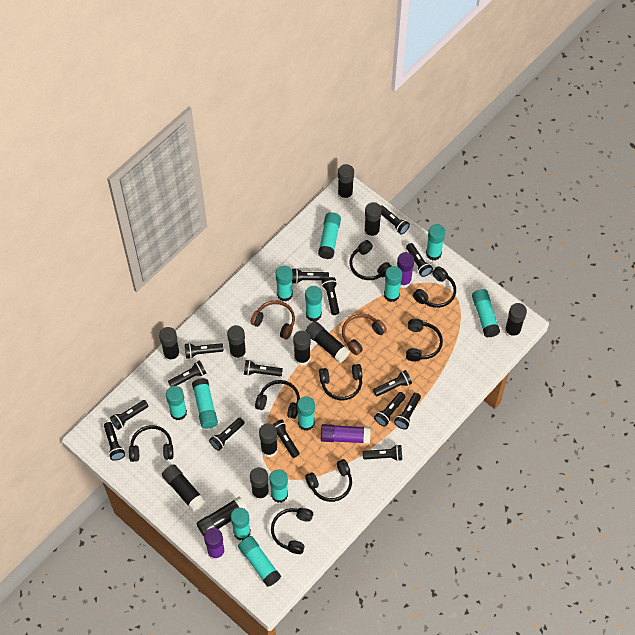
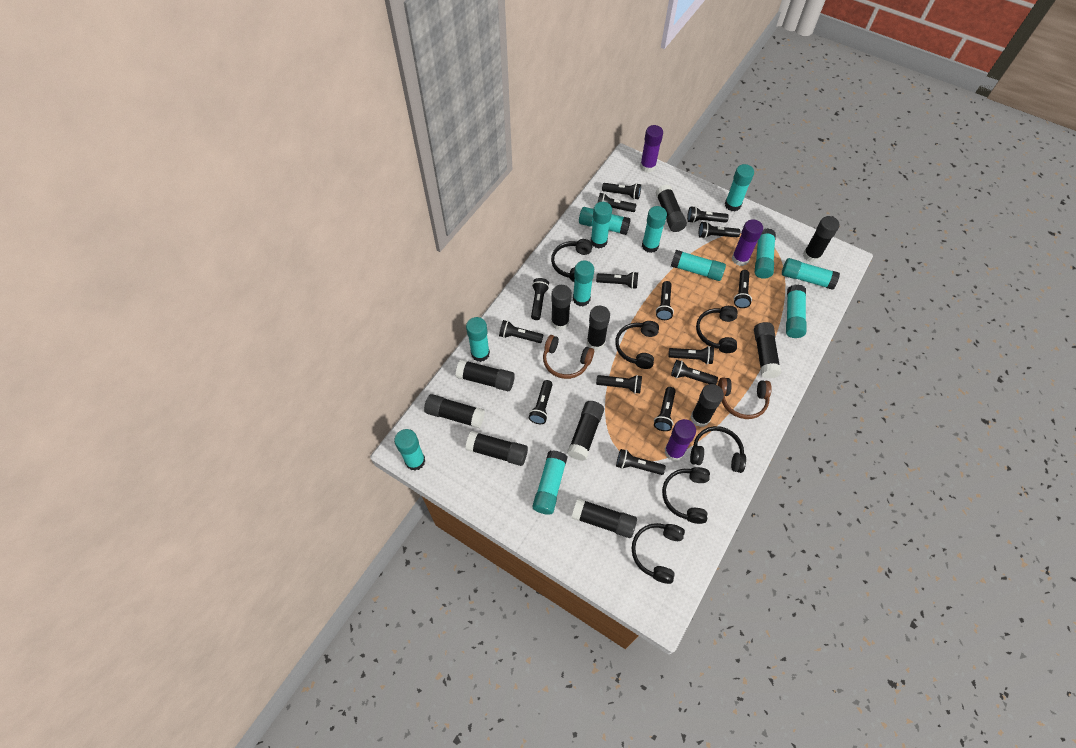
black headphones: [129,425,173,462] [255,380,300,419] [271,508,313,554] [305,459,352,502] [319,364,362,400] [350,240,391,280] [406,319,443,361] [413,267,456,308] = 8 -> [551,239,593,282] [615,321,659,369] [631,523,685,584] [662,467,710,524] [690,426,746,473] [696,306,738,353] = 6

